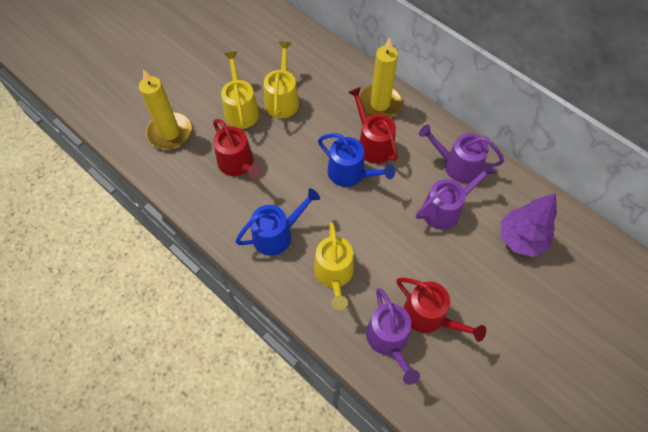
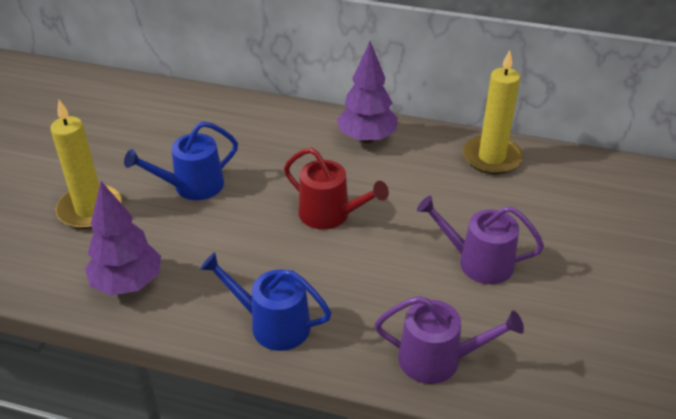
purple tree: [500,193,557,257] = 1 -> [85,181,161,296] [337,41,398,143] = 2
purple watering can: [366,288,420,385] [416,162,496,230] [419,124,504,183] = 3 -> [375,296,524,384] [417,196,544,284] = 2
red watering can: [213,119,262,179] [348,87,398,164] [397,278,486,342] = 3 -> [284,148,389,229] = 1
yellow watering can: [221,51,259,129] [264,42,299,118] [314,223,354,310] = 3 -> none = 0

